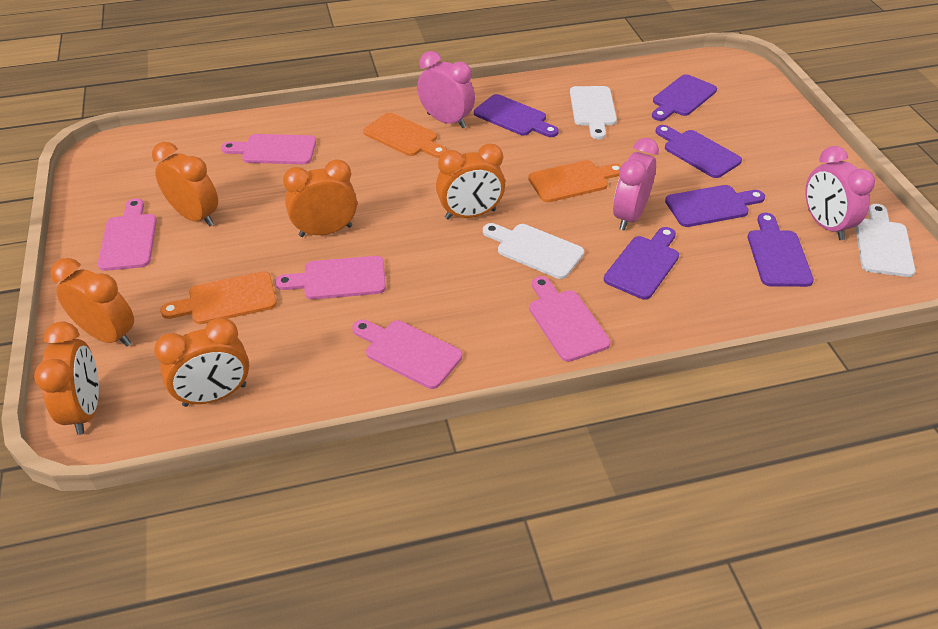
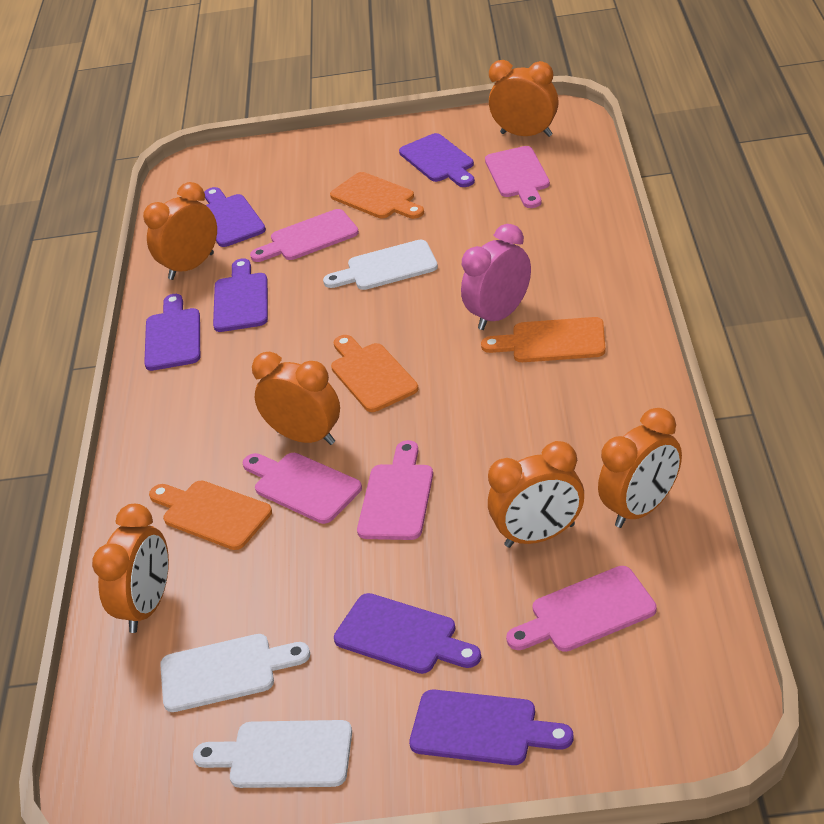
orange cutting board: [160,271,277,324] [363,113,447,158] [528,160,622,202] = 3 -> [149,481,272,550] [330,172,424,219] [331,335,419,412] [481,317,606,362] = 4
pink clock: [417,51,475,128] [613,138,659,231] [805,146,875,240] = 3 -> [461,224,531,330] = 1

